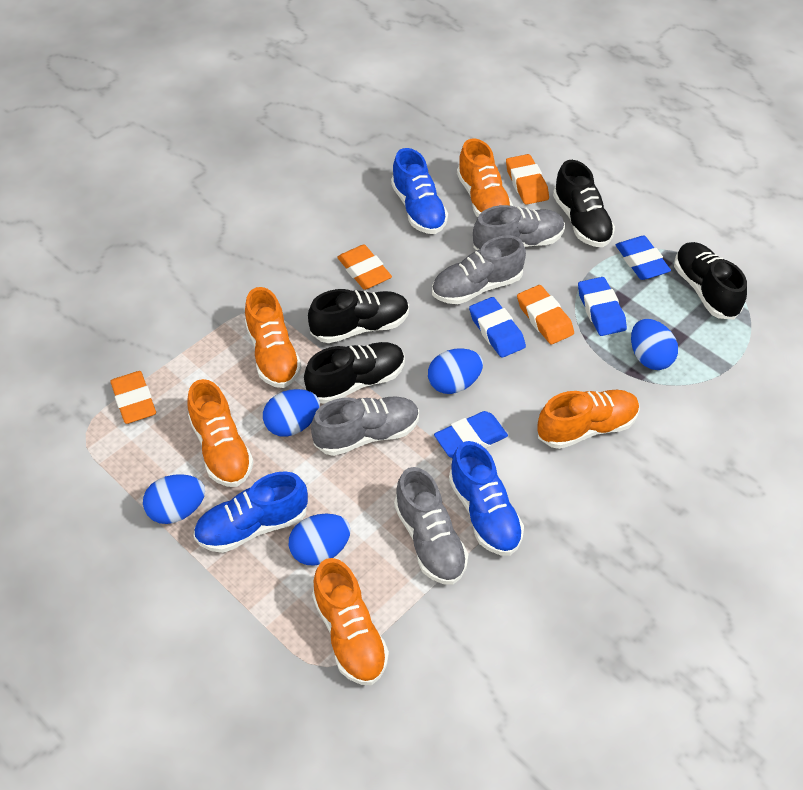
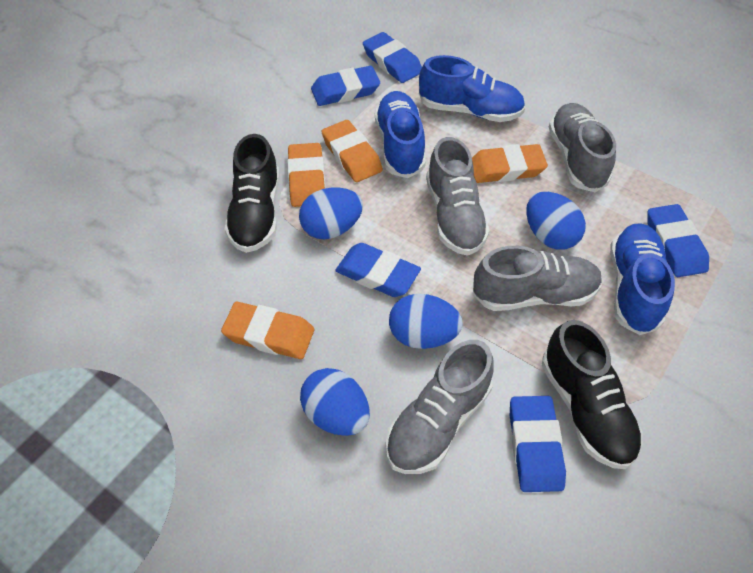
black shoe: [304,342,405,404] [308,289,409,343] [553,160,615,247] [674,242,747,319] = 4 -> [225,134,279,253] [542,320,642,469] = 2
blue egg: [143,474,205,524] [263,389,320,437] [289,514,351,566] [428,348,483,394] [631,319,678,370] = 5 -> [299,188,363,240] [300,368,370,436] [389,294,463,349] [526,192,586,250] = 4
blue eraser: [434,411,508,458] [469,297,526,358] [578,277,627,336] [616,236,671,280] = 4 -> [311,66,380,106] [335,243,421,297] [363,32,422,83] [510,396,566,492] [647,204,709,277] = 5
orange shoe: [188,379,254,487] [245,287,301,388] [312,558,389,685] [457,138,513,217] [537,390,640,449] = 5 -> none = 0

